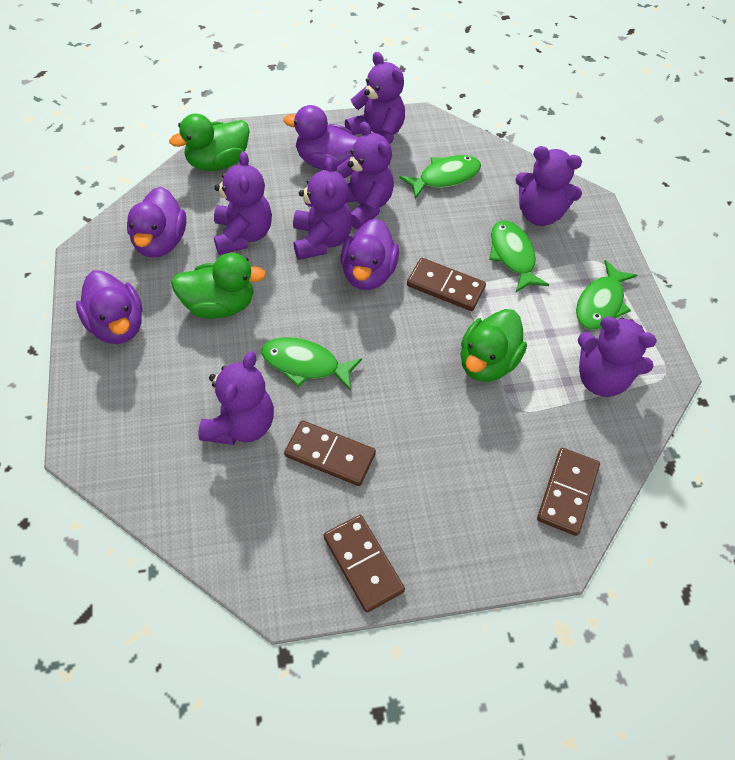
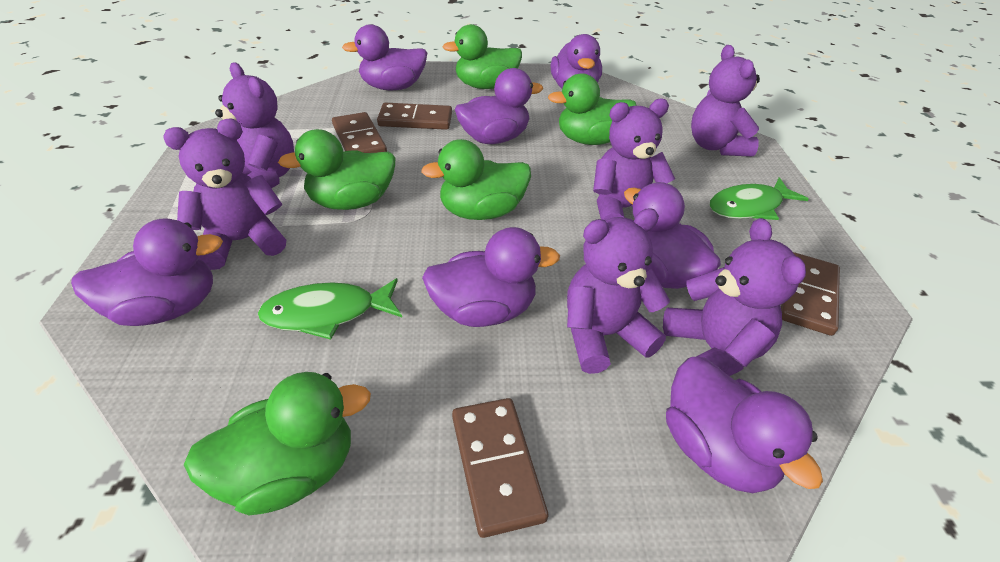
green duck: [169,114,250,171] [171,253,266,319] [461,309,527,382] = 3 -> [184,372,371,515] [278,129,395,210] [421,139,531,220] [443,24,522,89] [548,73,636,145] = 5
green fish: [261,337,362,391] [399,155,481,199] [489,220,549,292] [576,260,637,330] = 4 -> [258,278,402,340] [710,177,809,220] = 2
purple duck: [76,271,142,344] [127,187,186,258] [284,105,359,171] [341,218,399,290] = 4 -> [71,218,223,326] [342,24,427,90] [422,227,560,327] [455,68,543,144] [551,34,602,88] [624,182,721,289] [666,357,823,493] = 7
purple teddy bear: [198,351,274,445] [214,151,272,255] [293,157,352,260] [337,122,394,229] [345,52,405,144] [515,146,582,226] [578,317,657,397] = 7 -> [163,119,286,270] [215,62,294,188] [567,208,670,374] [593,98,675,220] [663,218,806,376] [691,45,760,157] = 6

